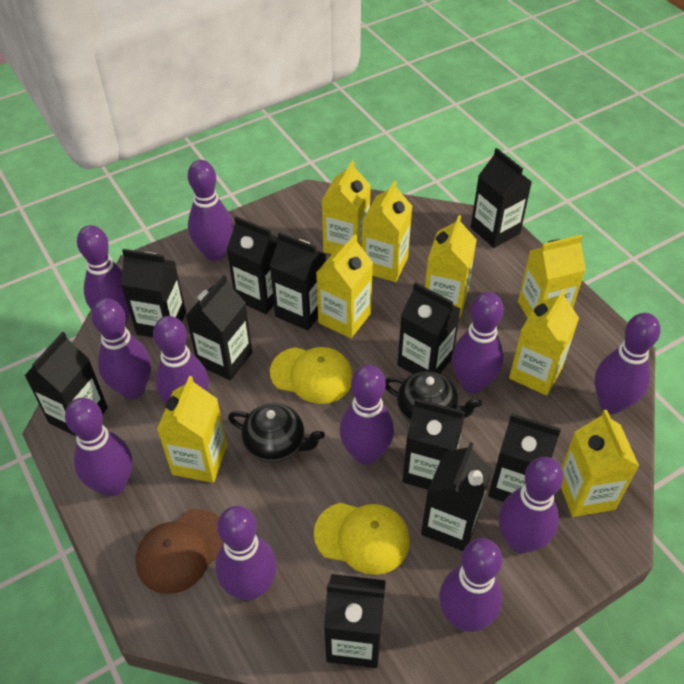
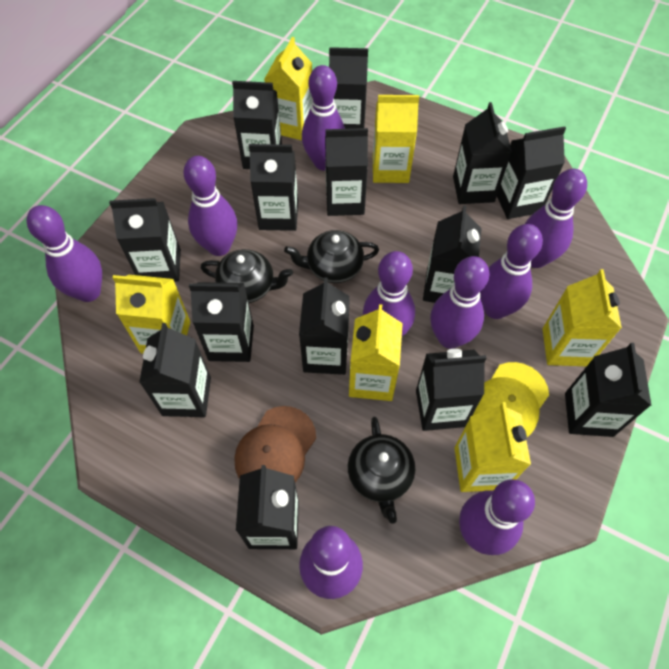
black carton: [24,332,108,437] [121,249,186,337] [186,275,252,380] [226,216,278,314] [270,232,326,330] [324,574,386,668] [397,282,460,374] [402,398,466,490] [421,442,492,551] [471,148,532,248] [488,413,561,502] = 11 -> [109,198,181,282] [139,323,211,417] [189,282,254,362] [232,81,282,169] [236,465,299,549] [249,144,298,231] [299,277,350,375] [325,128,368,216] [329,47,368,129] [416,349,486,431] [423,206,482,303] [453,102,512,204] [497,126,566,219] [565,343,652,437] = 14
black teapot: [228,403,325,462] [385,371,482,422] = 2 -> [201,249,293,303] [284,230,379,283] [348,417,415,524] = 3
purple bowling pin: [65,398,132,496] [77,225,130,323] [91,298,151,399] [153,316,209,403] [188,160,233,261] [216,506,277,600] [340,365,394,465] [439,538,502,632] [452,292,504,393] [499,457,564,553] [595,313,661,414] = 11 -> [26,205,102,302] [184,156,237,256] [299,526,363,599] [302,65,345,171] [363,251,415,336] [430,256,490,349] [459,479,535,555] [480,224,543,319] [525,169,587,268] = 9
yellow cap: [270,347,353,404] [314,503,410,575] = 2 -> [472,362,549,437] = 1
yellow carton: [157,376,227,483] [316,234,373,338] [322,160,371,254] [362,181,412,282] [425,215,477,318] [509,289,579,395] [518,235,586,318] [561,410,639,517] = 8 -> [112,275,190,354] [264,37,313,140] [349,304,403,401] [373,95,419,183] [454,402,531,492] [542,269,622,366] = 6

